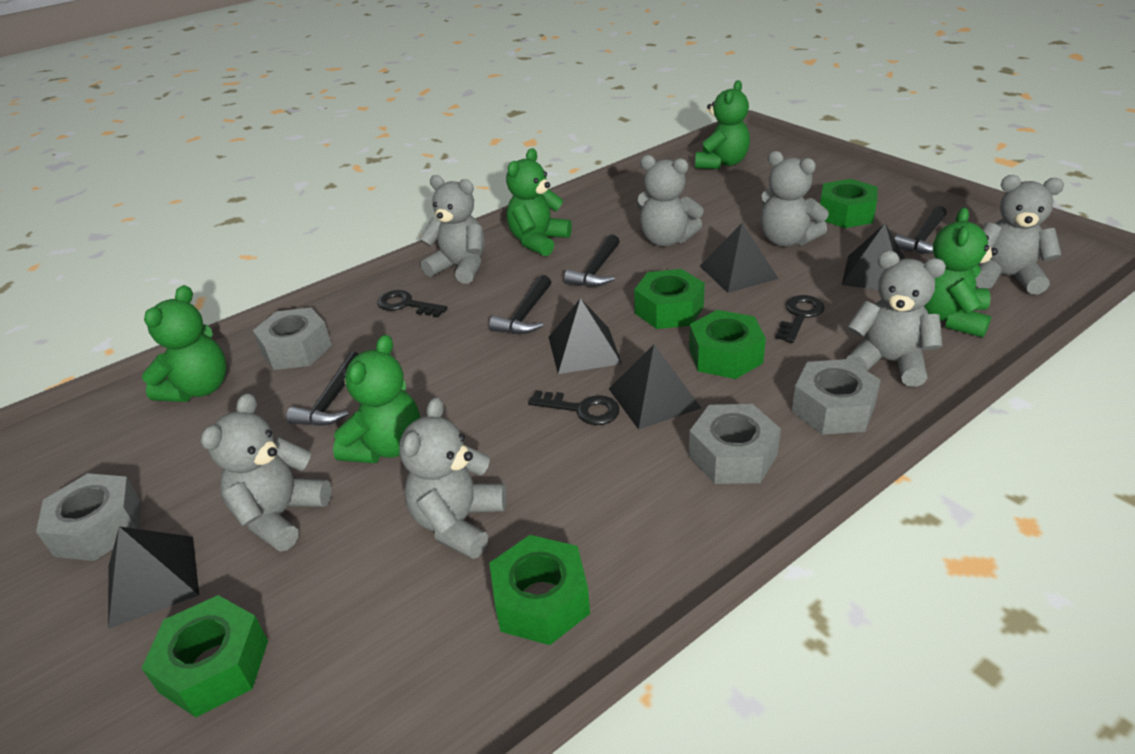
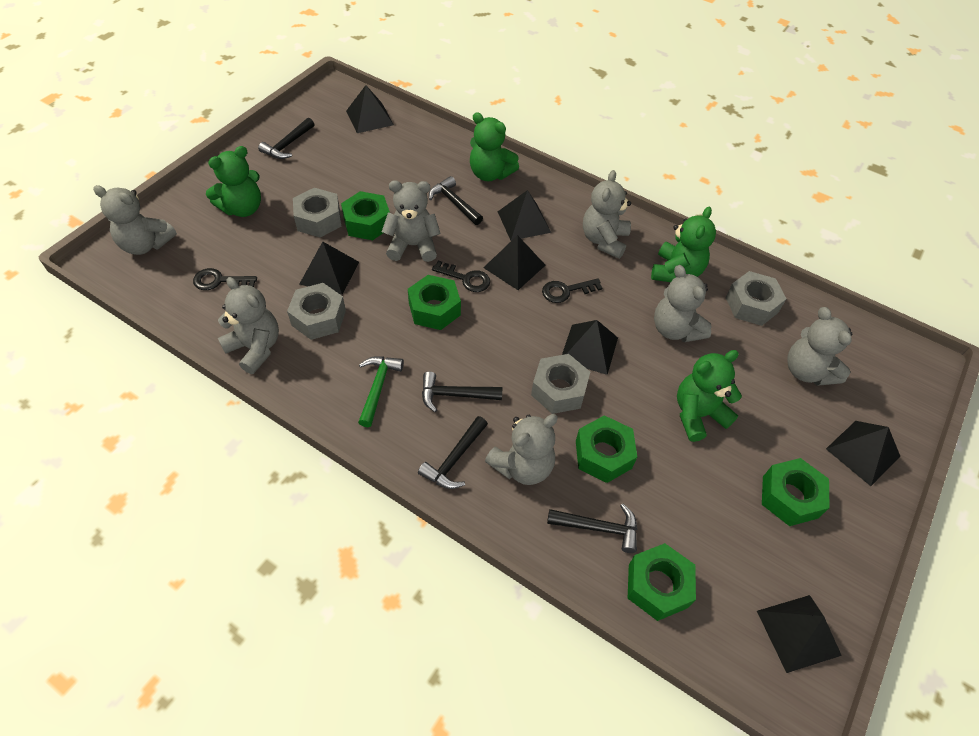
black hammer: [286,352,358,426] [489,275,551,334] [564,235,620,287] [895,206,947,254] = 4 -> [258,118,314,159] [418,416,488,489] [422,372,502,412] [429,176,483,225] [547,503,637,553] = 5
black pyramid: [108,527,199,629] [549,298,622,374] [609,344,701,430] [700,223,779,293] [842,223,905,290] = 5 -> [299,242,359,295] [346,85,394,133] [483,235,545,290] [498,190,551,241] [562,320,618,375] [757,595,842,673] [826,421,900,486] = 7
green hammer: none = 0 -> [358,357,404,427] = 1
green teddy bear: [142,285,227,402] [333,335,420,463] [506,148,572,256] [695,80,750,169] [924,207,998,338] = 5 -> [206,146,261,217] [470,112,519,181] [651,207,716,282] [677,350,742,442] = 4

